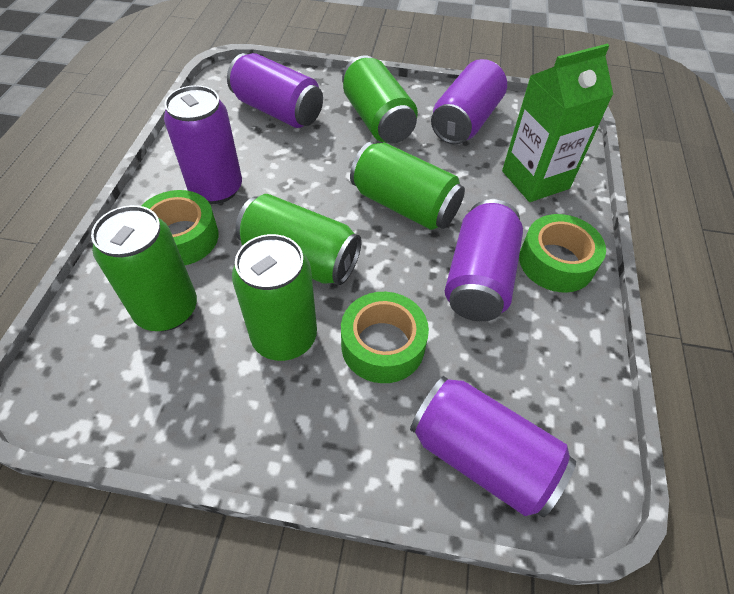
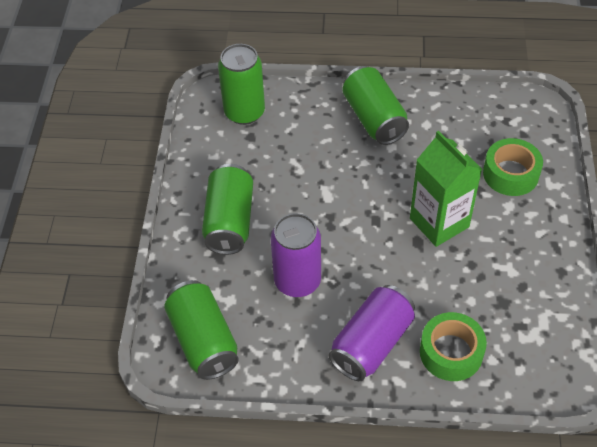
green can: [91,205,197,331] [232,234,317,361] [235,194,362,285] [342,55,418,143] [350,142,465,230] = 5 -> [164,280,239,380] [202,164,253,255] [218,44,265,125] [343,66,409,145] = 4
green tape: [141,190,218,265] [341,292,429,383] [519,214,606,292] = 3 -> [420,312,487,381] [483,138,543,196] = 2
purple can: [164,85,242,204] [227,53,323,128] [410,376,576,517] [431,59,507,145] [445,199,523,321] = 5 -> [271,213,321,297] [329,285,415,381] = 2

